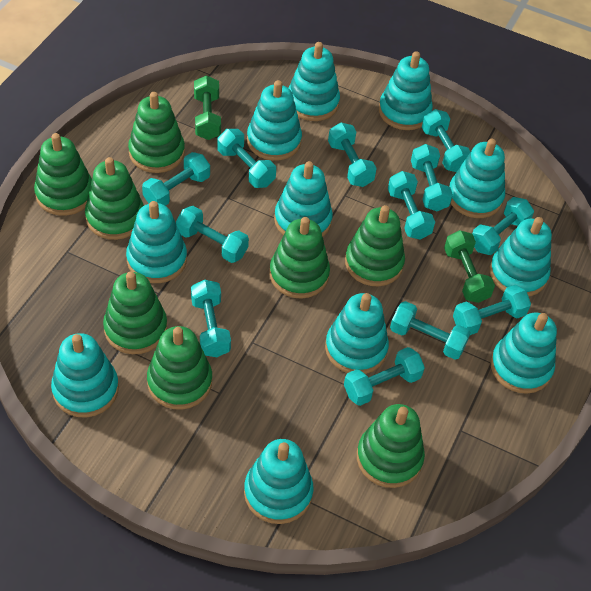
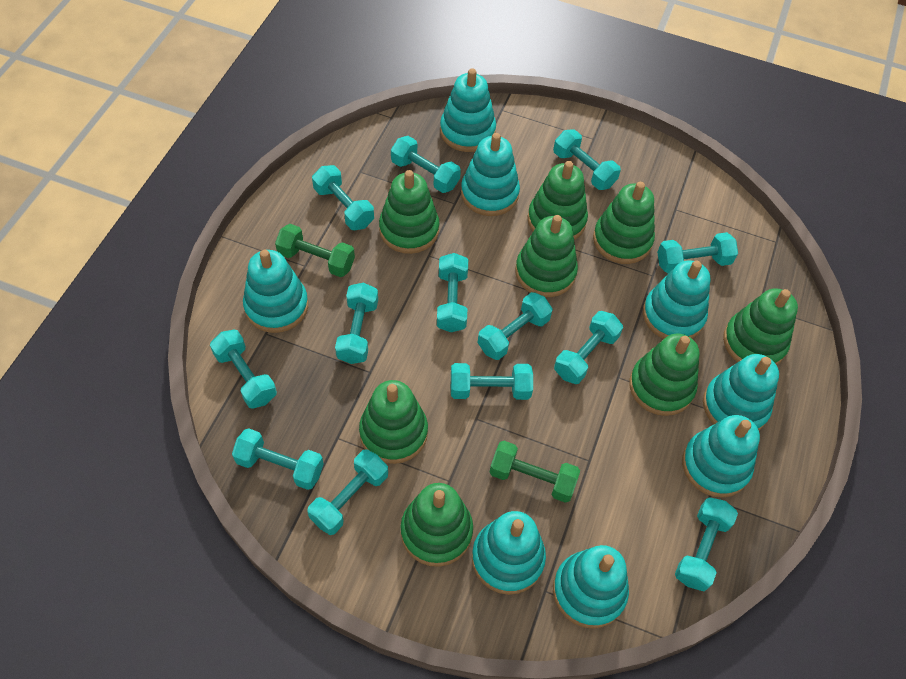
turquoise dumbbell: [142,152,210,206] [176,206,249,263] [191,280,231,357] [217,129,276,188] [328,122,377,187] [344,347,425,406] [388,171,435,239] [390,301,471,360] [411,144,453,211] [422,109,471,172] [453,285,531,335] [472,197,534,255] = 12 -> [210,330,277,409] [232,428,324,490] [307,449,388,535] [312,165,374,230] [335,283,378,364] [391,136,461,193] [437,253,468,332] [451,363,533,400] [477,292,553,360] [553,129,621,190] [554,311,623,384] [657,232,738,273] [675,497,738,591] = 13
turquoise stacking toy: [51,333,119,418] [126,201,187,283] [244,439,314,524] [247,80,302,161] [274,161,333,237] [289,42,340,121] [325,293,389,374] [379,51,433,130] [449,139,505,218] [490,217,552,297] [490,313,557,394] = 11 -> [243,250,308,333] [440,68,496,152] [461,133,520,216] [472,511,546,595] [553,545,629,629] [643,260,710,339] [682,415,760,498] [703,354,779,430] = 8

